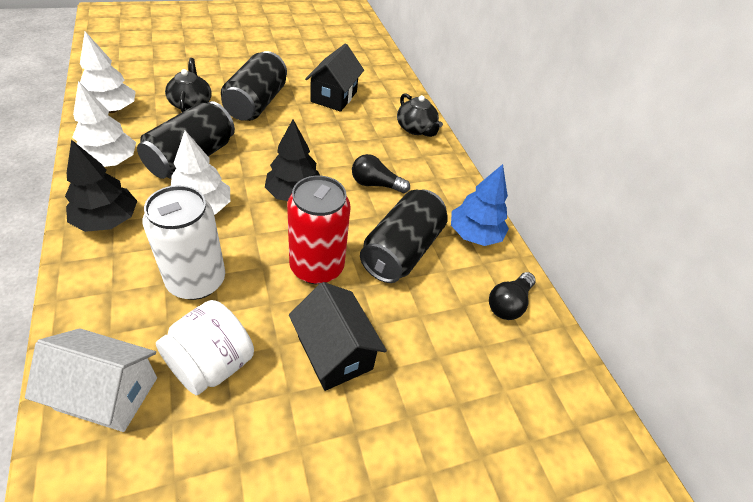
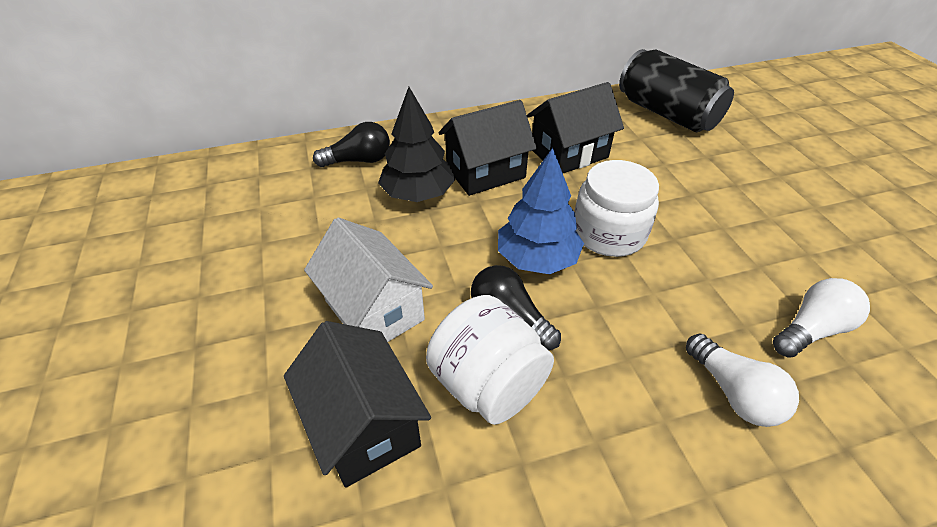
black can: [137,101,235,179] [221,51,287,121] [360,189,448,283] = 3 -> [619,49,734,132] = 1
black house: [289,282,387,391] [305,44,364,112] = 2 -> [284,321,431,488] [438,100,537,196] [527,82,624,173] = 3
black teapot: [165,58,211,112] [397,93,443,137] = 2 -> none = 0
black tree: [65,140,137,232] [265,119,320,201] = 2 -> [378,87,455,202] = 1
red can: [287,175,351,284] = 1 -> none = 0
white can: [142,185,225,300] = 1 -> none = 0
white jar: [156,300,254,395] = 1 -> [426,295,554,425] [574,160,659,257] = 2
white light bulb: none = 0 -> [686,333,799,427] [773,278,870,358] = 2
white tree: [73,81,136,167] [80,31,136,113] [171,131,230,214] = 3 -> none = 0

